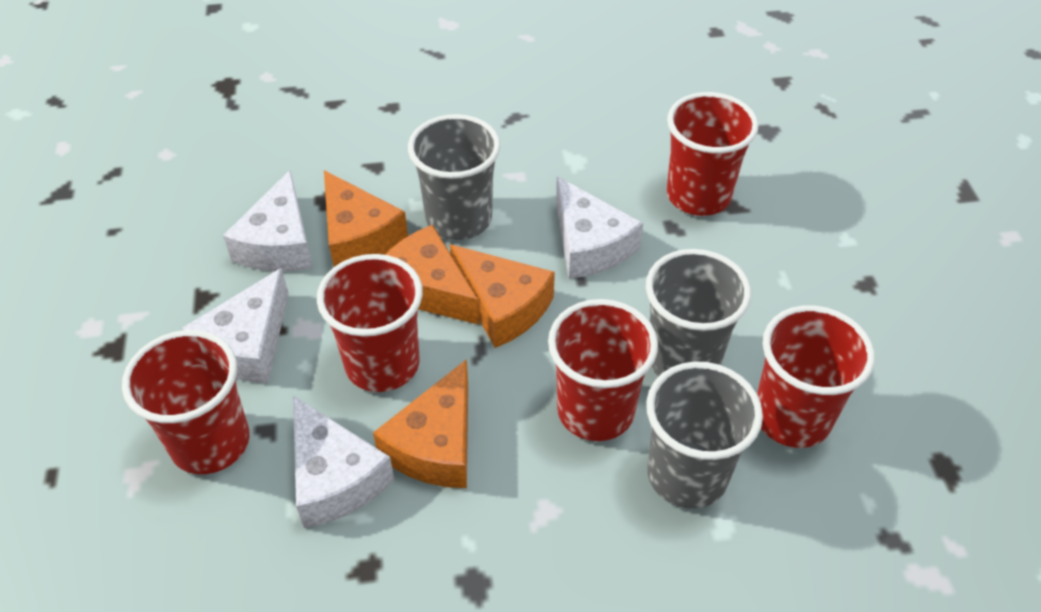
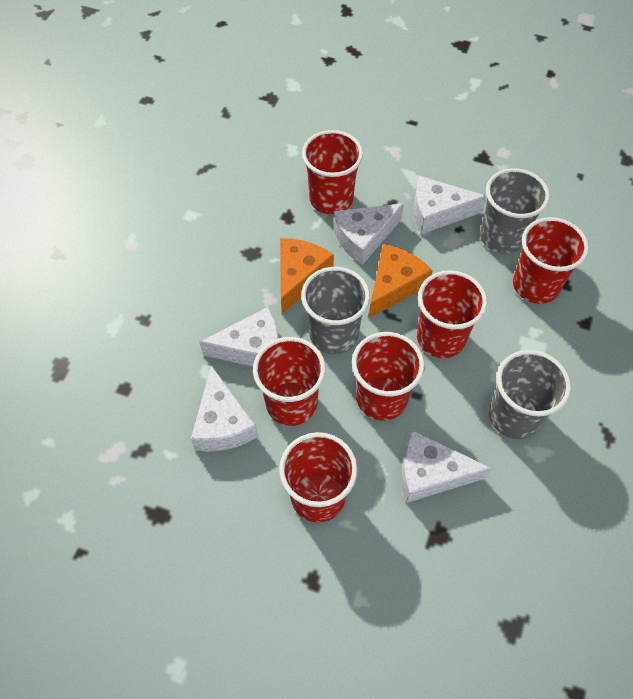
orange cheese: [324,170,408,267] [373,359,468,488] [385,225,479,325] [450,244,555,348] = 4 -> [280,238,334,314] [369,244,433,318] = 2
red cup: [122,330,250,474] [317,254,423,392] [548,299,658,441] [667,92,759,216] [757,305,875,448] = 5 -> [253,337,326,426] [279,432,358,523] [302,130,363,214] [352,332,424,421] [417,270,487,358] [513,217,589,304] = 6
white cheese: [182,268,289,383] [223,170,313,271] [293,395,395,528] [556,177,643,279] = 4 -> [191,365,258,451] [199,307,279,367] [333,203,404,265] [401,430,491,503] [414,176,487,234] = 5

